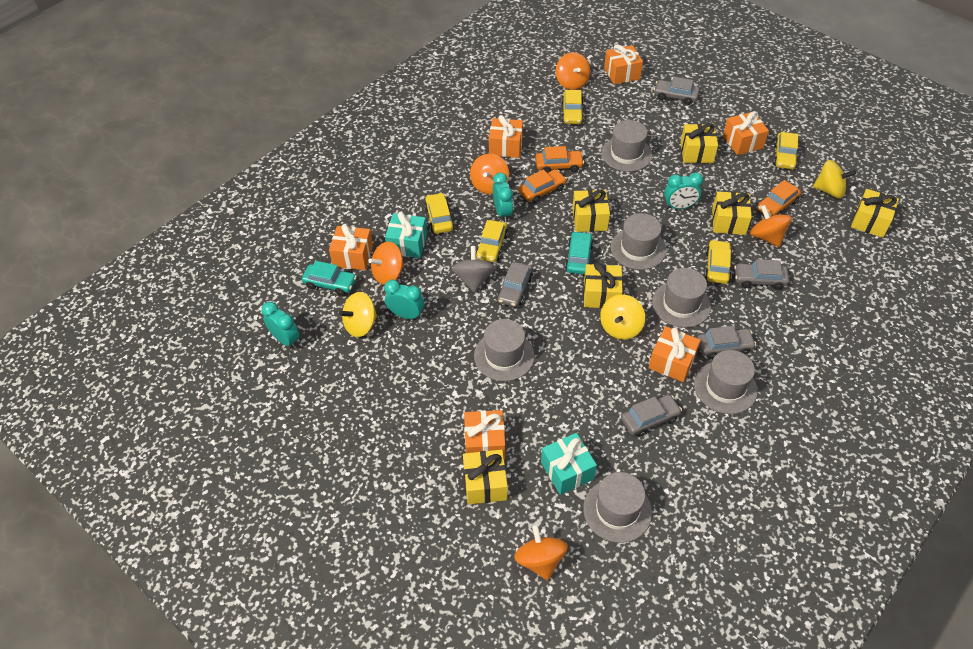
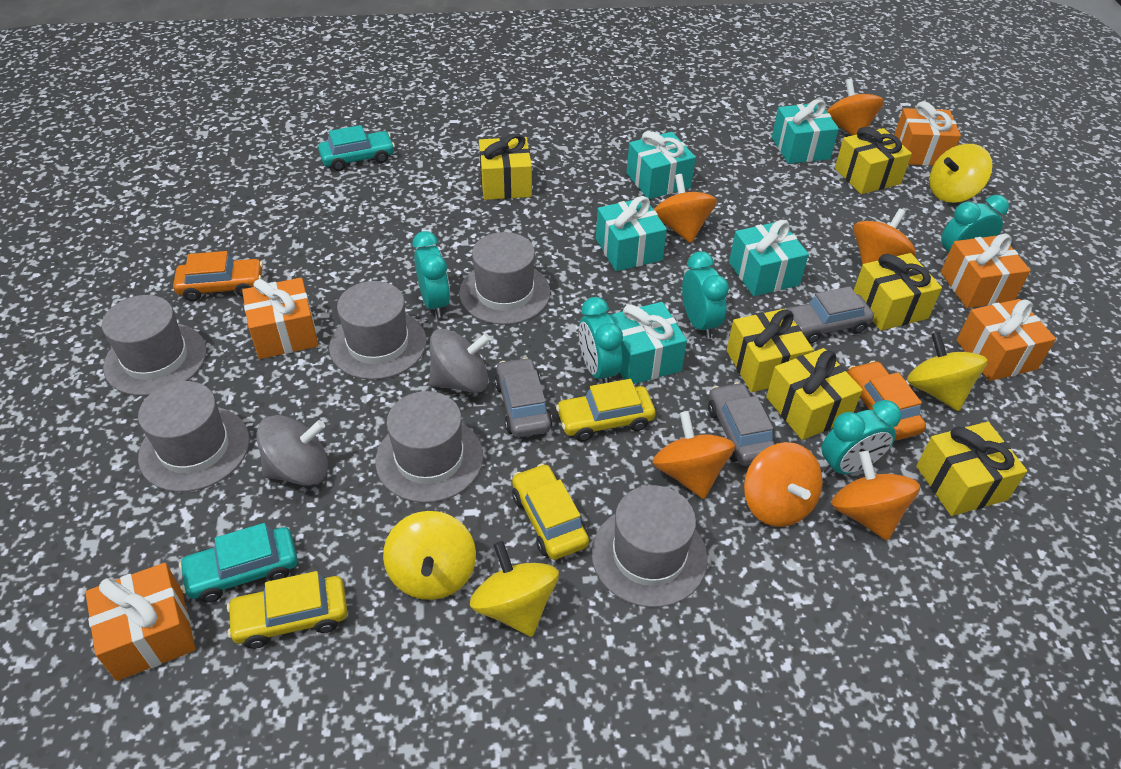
grey car: [497,262,533,307] [621,395,682,437] [654,77,700,105] [697,326,756,359] [734,259,789,290] = 5 -> [495,357,552,438] [708,382,776,466] [787,286,874,344] = 3
grey spinning top: [452,246,496,292] = 1 -> [256,415,328,485] [429,329,491,393] = 2
orange car: [518,169,567,203] [535,146,584,172] [757,180,801,216] = 3 -> [173,251,263,301] [847,361,926,441] = 2
orange gift: [329,224,373,270] [464,410,505,460] [489,115,523,158] [604,45,643,84] [648,326,701,382] [723,111,769,155] = 6 -> [85,563,196,681] [242,278,318,359] [894,101,961,166] [941,234,1031,308] [956,299,1056,381] = 5
orange spinning top: [368,242,404,285] [470,154,509,194] [514,524,568,580] [556,52,590,90] [750,205,792,247] = 5 -> [653,411,735,499] [654,174,717,243] [744,442,823,527] [827,79,884,135] [832,451,920,541] [853,208,916,265] = 6
turquoise clock: [262,302,299,348] [384,280,424,320] [493,173,513,222] [664,172,703,209] = 4 -> [413,231,450,318] [579,297,623,383] [682,251,729,339] [821,400,901,475] [941,195,1009,262] = 5
turquoise gift: [385,211,427,258] [541,433,597,495] = 2 -> [596,196,667,271] [609,302,687,384] [627,131,696,199] [729,220,809,296] [772,99,839,164] = 5
yellow car: [424,193,454,234] [476,220,508,262] [561,90,584,124] [704,240,732,284] [773,132,798,169] = 5 -> [227,571,347,649] [512,463,589,560] [556,379,656,441] = 3
yellow spinning top: [339,292,377,337] [600,294,645,340] [813,160,856,199] = 3 -> [383,511,476,600] [470,541,559,637] [907,331,987,411] [929,144,992,203] = 4

